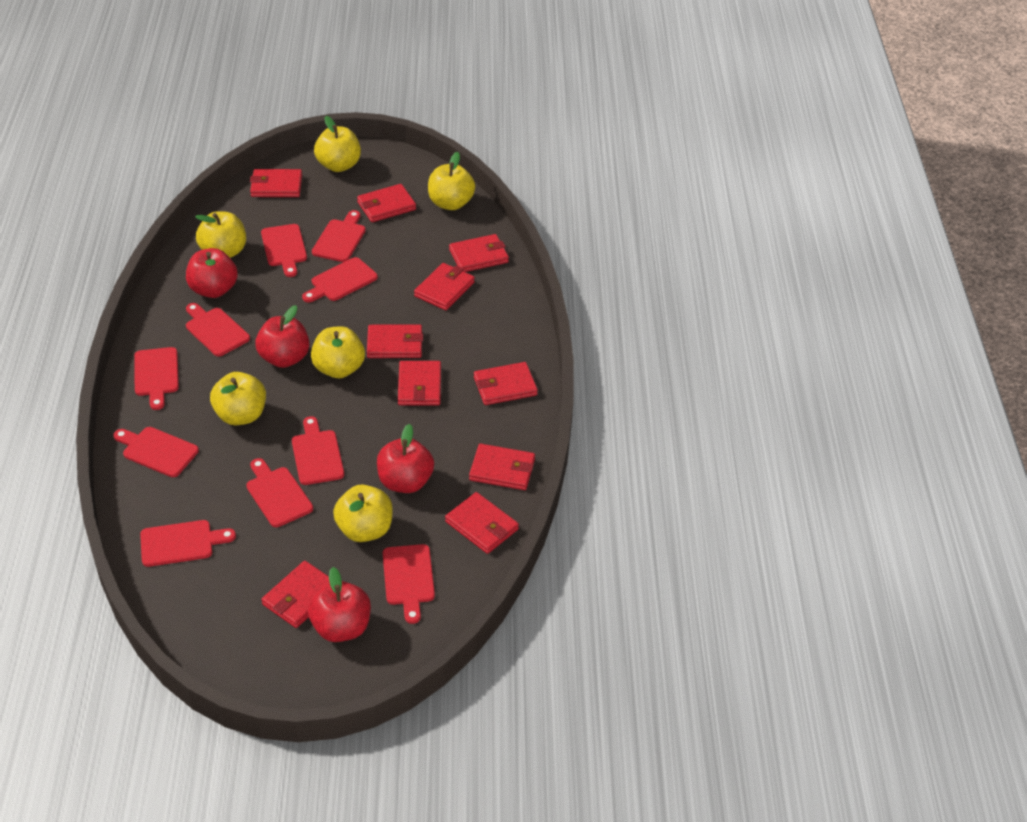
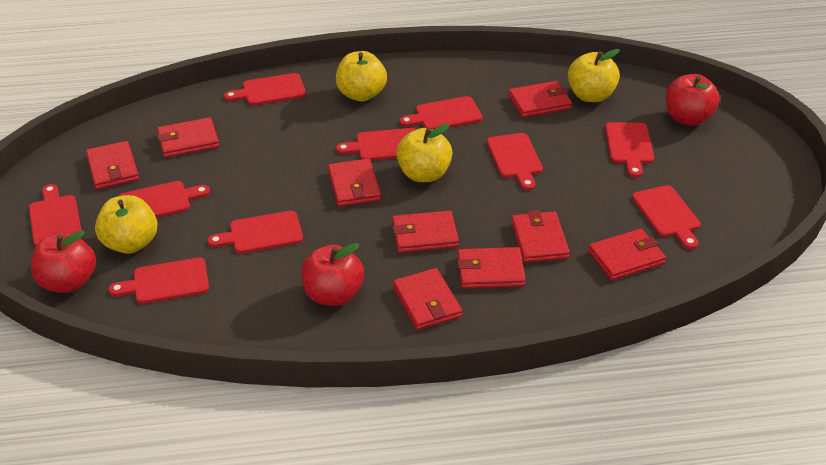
red apple: [186,248,238,298] [255,305,309,368] [308,567,371,642] [377,424,434,493] = 4 -> [31,231,96,293] [301,243,364,306] [666,74,720,126] = 3
red wallet: [250,169,302,197] [261,561,330,628] [357,184,416,222] [367,325,423,358] [398,361,441,405] [414,263,475,310] [445,492,519,554] [449,234,509,272] [469,444,535,490] [474,362,538,405] = 10 -> [86,141,139,189] [157,117,219,158] [328,159,381,207] [392,211,459,253] [393,268,462,330] [458,247,526,289] [509,81,572,118] [511,210,570,263] [588,229,666,280] = 9
yellow apple: [195,211,246,258] [210,372,266,425] [311,326,365,378] [314,116,361,172] [333,485,393,542] [428,152,475,210] = 6 -> [95,195,157,254] [336,51,387,101] [396,124,452,182] [568,49,620,102] = 4

